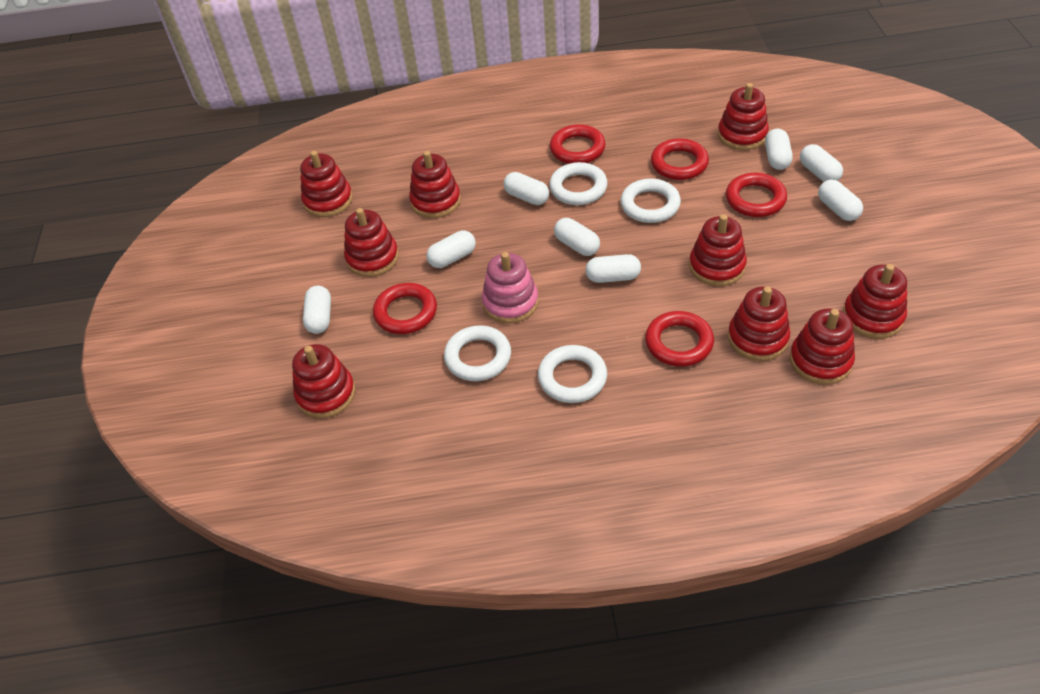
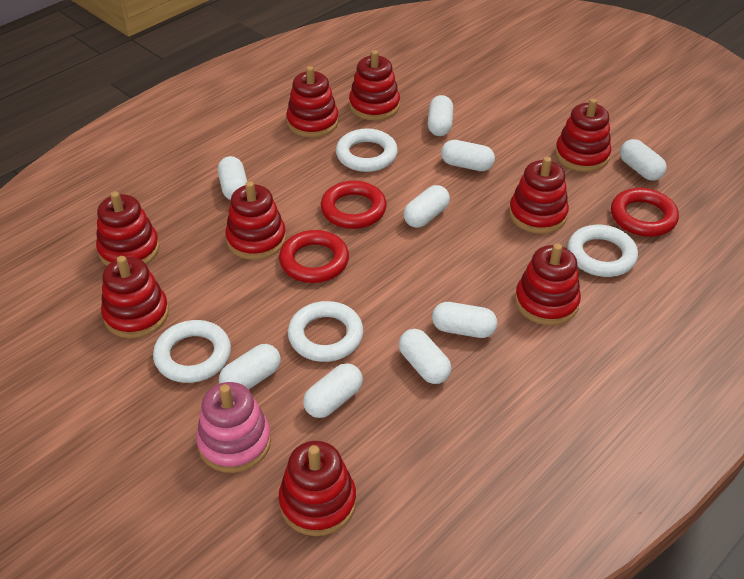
red ring: [373,283,437,334] [550,124,606,164] [645,311,714,367] [651,138,709,180] [726,173,787,217] = 5 -> [279,230,349,283] [321,181,387,229] [611,188,679,237] = 3
white capsule: [303,286,331,334] [426,230,476,268] [503,172,549,205] [554,218,600,256] [585,254,641,283] [765,129,793,170] [800,144,843,182] [818,179,863,221] = 8 -> [218,156,247,200] [219,344,281,390] [303,363,363,418] [399,329,451,384] [403,185,450,228] [428,95,453,136] [432,302,497,338] [441,140,495,171] [620,139,667,181] = 9

